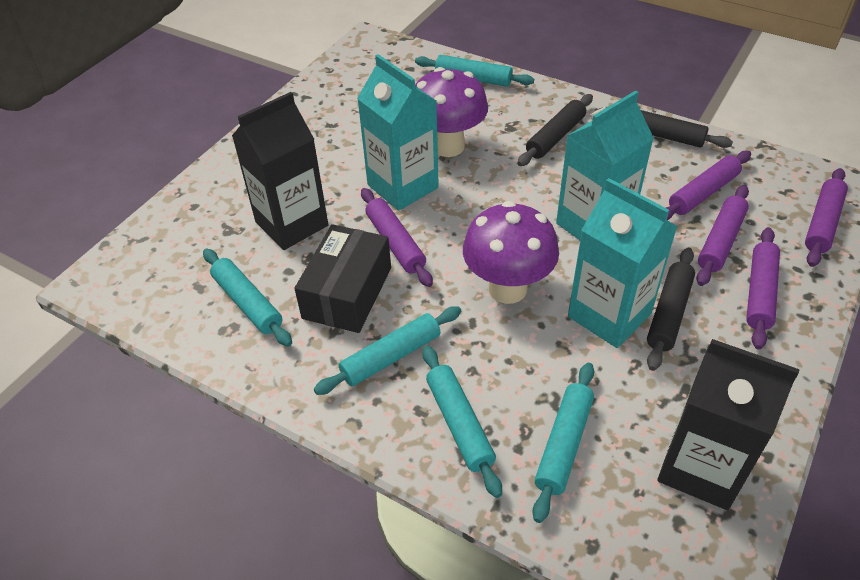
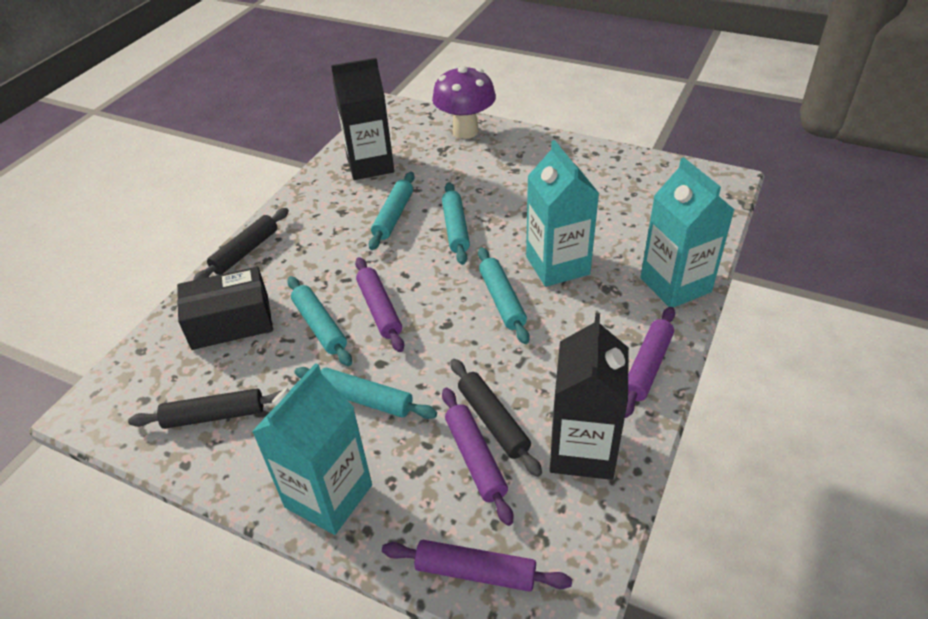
purple mushroom: [415,67,488,157] [463,201,559,304] = 2 -> [432,66,496,139] = 1
purple rolling pin: [361,188,433,287] [666,151,751,220] [696,185,749,286] [746,227,780,349] [805,168,848,267] = 5 -> [355,257,404,352] [382,540,572,592] [442,388,513,526] [625,307,675,418] = 4

